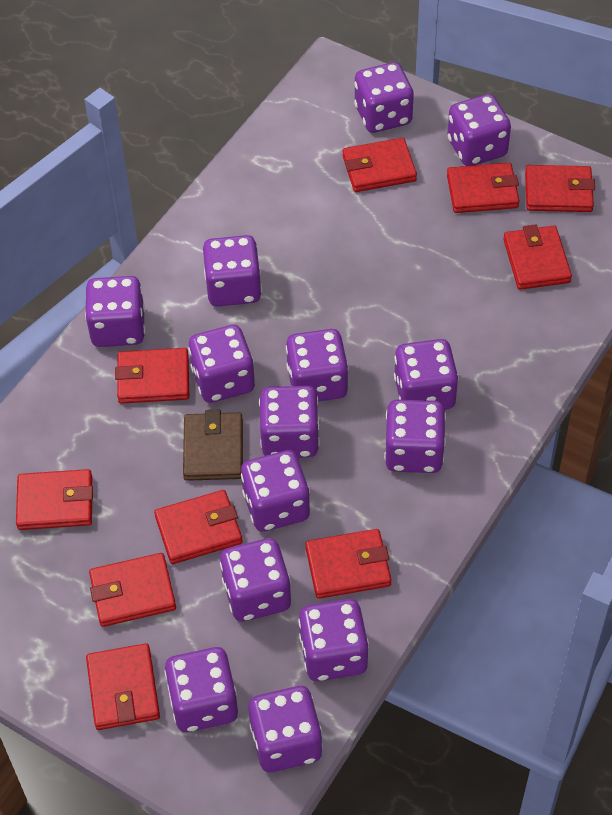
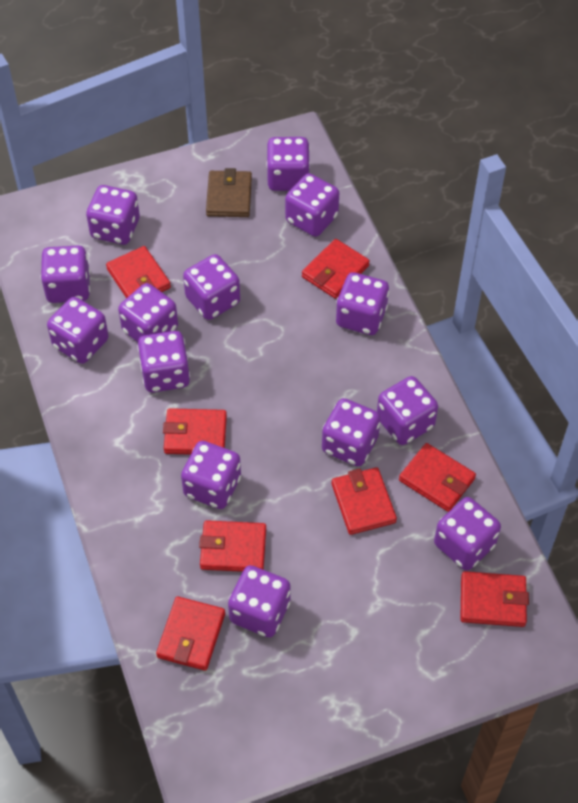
red wallet: [16,469,93,530] [86,643,160,730] [89,553,176,627] [115,348,189,404] [154,490,243,564] [305,529,391,599] [342,138,417,192] [447,163,519,213] [503,224,572,290] [525,165,595,212] = 10 -> [106,246,171,298] [156,596,225,671] [163,408,227,455] [199,520,266,572] [302,239,370,299] [332,467,397,535] [399,443,476,512] [460,571,529,627] = 8

